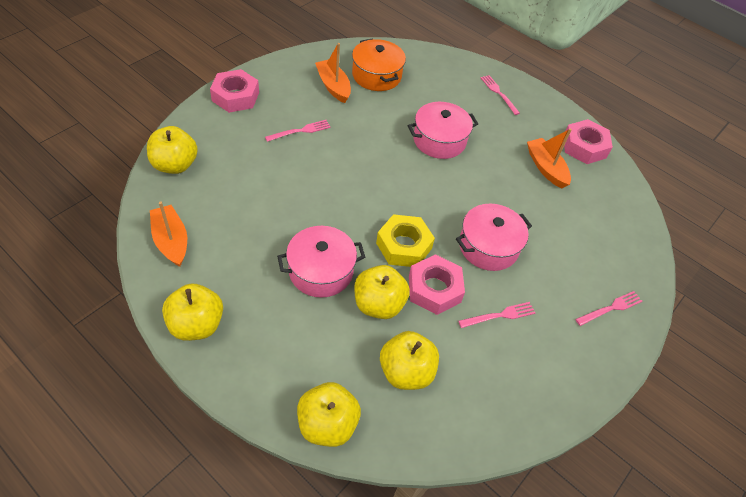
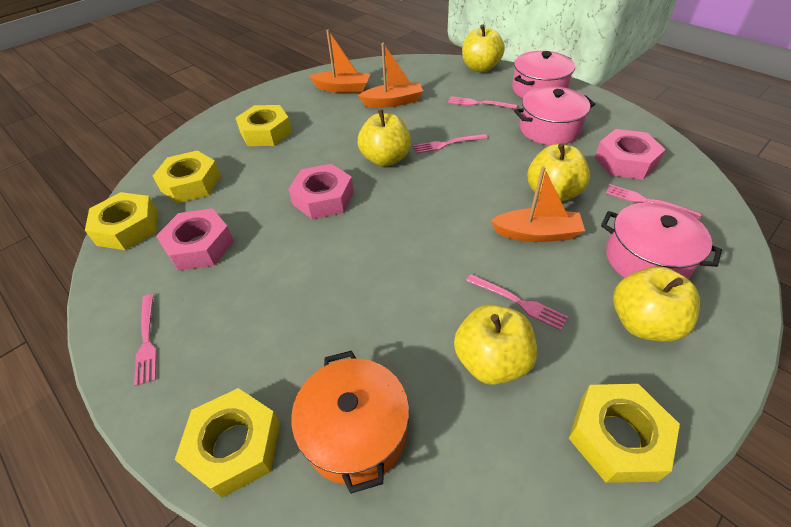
pink fork: [265,120,331,142] [458,302,535,328] [481,75,520,115] [575,291,642,326] = 4 -> [134,294,157,386] [413,134,488,153] [448,96,517,109] [466,274,568,331] [605,184,702,220] = 5
yellow nut: [376,214,435,267] = 1 -> [85,192,158,250] [153,150,221,203] [175,388,280,498] [236,105,292,146] [569,384,680,483] = 5

